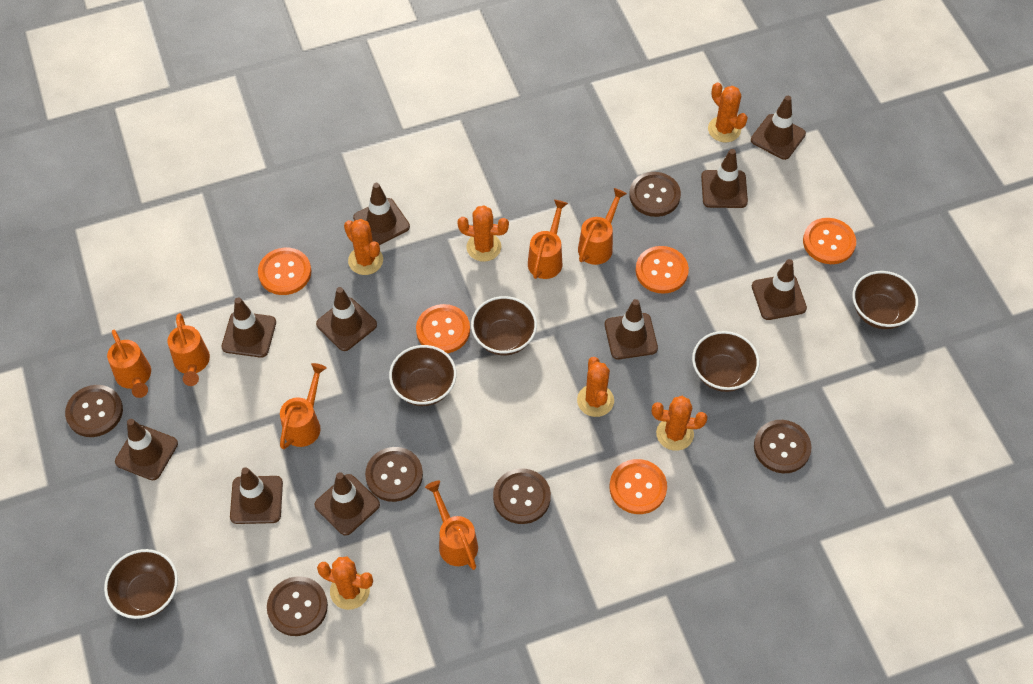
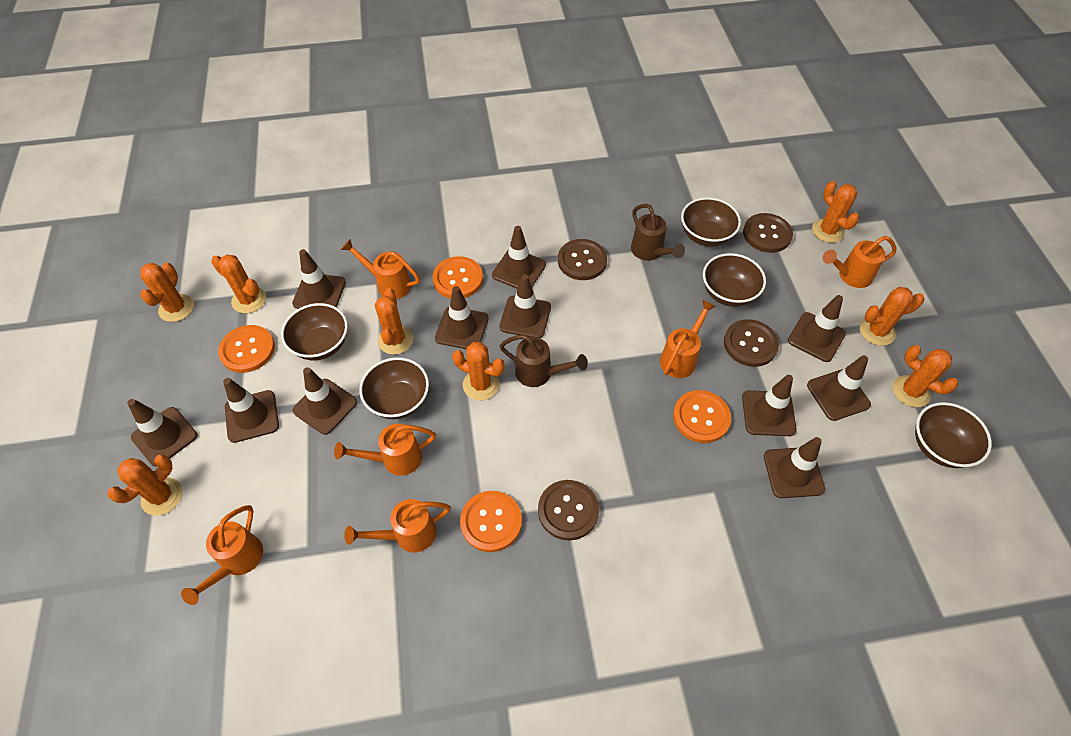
brown button: [65,385,123,437] [267,576,328,636] [365,447,423,502] [493,468,551,524] [629,172,681,217] [754,420,812,473] = 6 -> [538,480,599,540] [558,239,607,280] [724,319,779,367] [743,213,793,253] = 4
brown traffic cone: [115,419,178,480] [222,298,276,358] [230,467,283,524] [314,472,380,536] [316,287,377,351] [353,183,410,245] [605,299,658,359] [701,149,748,208] [751,96,806,160] [752,259,807,320] = 10 -> [127,399,197,466] [223,378,279,443] [292,249,346,309] [293,367,357,435] [435,286,489,349] [492,226,546,289] [499,274,551,338] [742,375,797,436] [764,437,825,498] [788,295,846,362] [807,355,871,421] = 11
brown watering can: none = 0 -> [500,335,588,387] [631,204,685,261] = 2
orange button: [258,248,311,295] [416,304,470,353] [610,459,667,514] [636,246,689,294] [803,218,856,264] = 5 -> [218,325,275,373] [433,256,483,298] [460,491,522,552] [673,390,731,443] = 4
orange cactus: [317,557,373,610] [344,219,383,275] [457,205,509,262] [577,357,614,417] [652,396,707,451] [708,82,748,142] = 6 -> [108,454,182,515] [140,263,194,322] [211,254,266,313] [375,288,413,355] [452,342,505,400] [812,181,859,243] [860,287,924,346] [893,345,958,407] = 8

